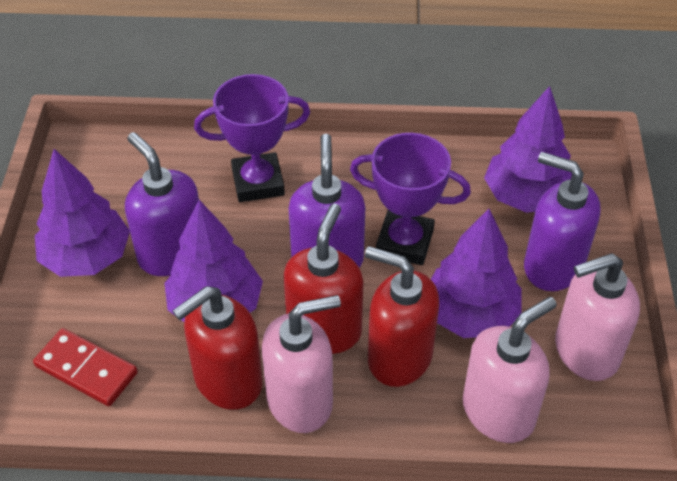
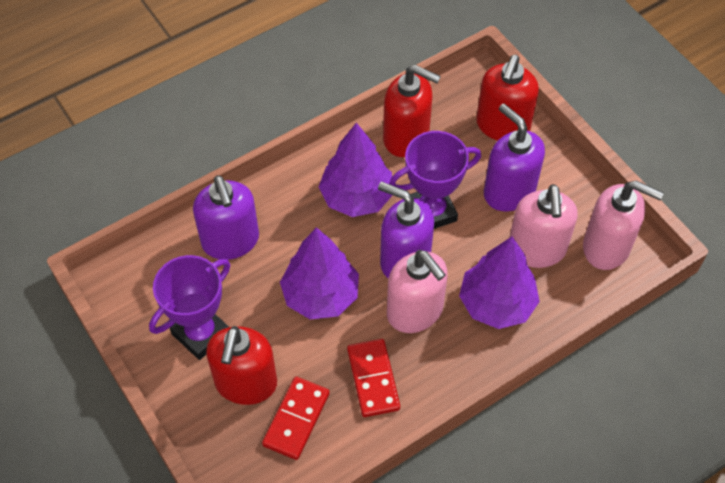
purple tree: [35,149,130,277] [164,200,263,322] [431,209,522,338] [484,86,572,213] = 4 -> [280,227,359,319] [319,123,393,217] [459,236,540,329] = 3
red domino: [33,328,138,406] = 1 -> [262,377,330,460] [347,339,400,417] = 2

